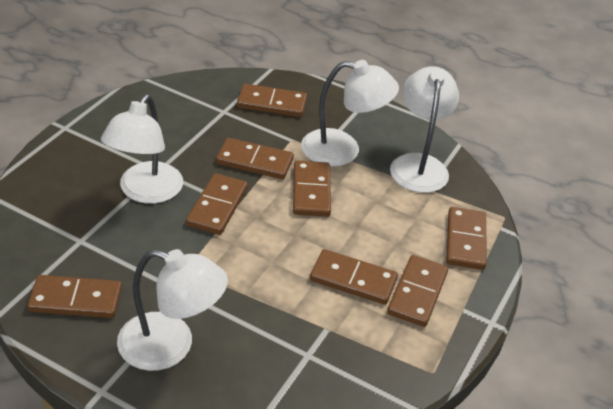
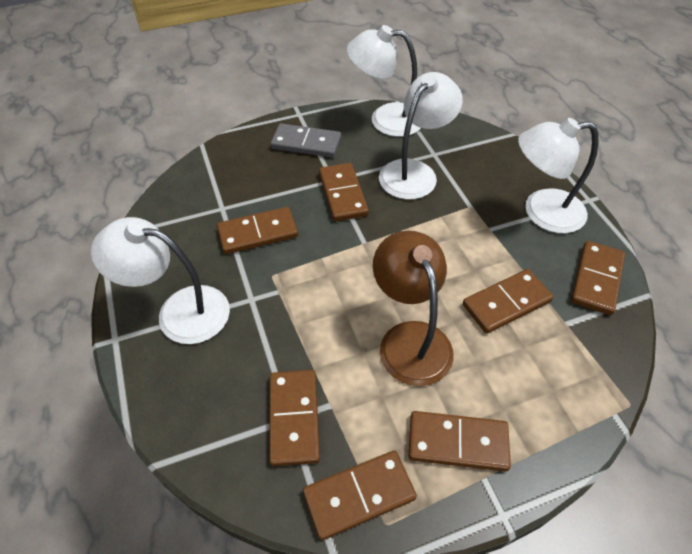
brown domino: [27,275,122,318] [186,173,248,235] [216,138,294,179] [237,84,307,117] [293,161,331,217] [310,249,398,305] [387,255,448,327] [446,207,486,270] = 8 -> [217,207,298,254] [269,370,320,466] [303,450,417,540] [319,163,369,221] [409,411,511,472] [463,269,553,334] [571,241,625,315] = 7
brown lamp: none = 0 -> [373,230,454,386] = 1
grey domino: none = 0 -> [271,123,341,158] = 1

